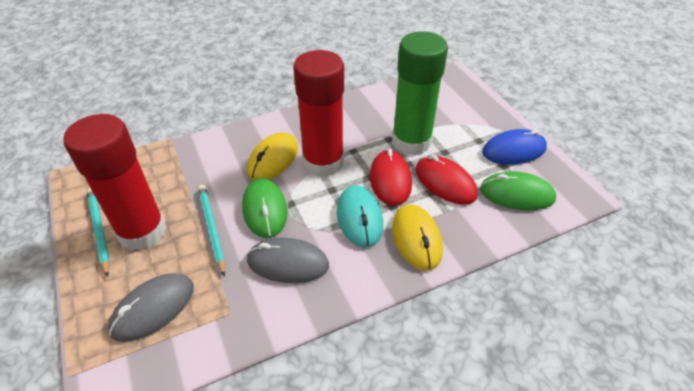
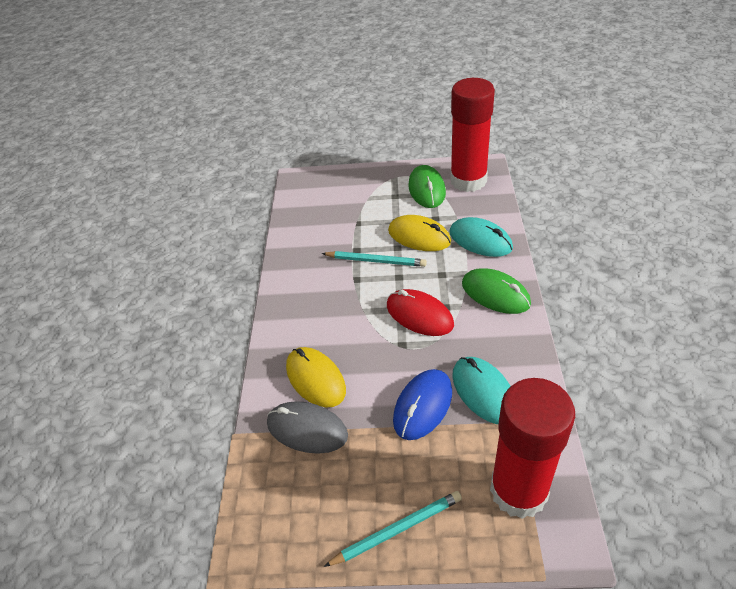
green glue stick: [392,32,448,155] = 1 -> none = 0
grey mouse: [108,273,194,342] [247,238,329,283] = 2 -> [267,401,348,454] = 1
red mouse: [370,149,412,206] [416,155,477,205] = 2 -> [387,289,454,336] = 1
turquoise mouse: [337,185,383,248] = 1 -> [449,217,513,257] [452,357,511,424] = 2

